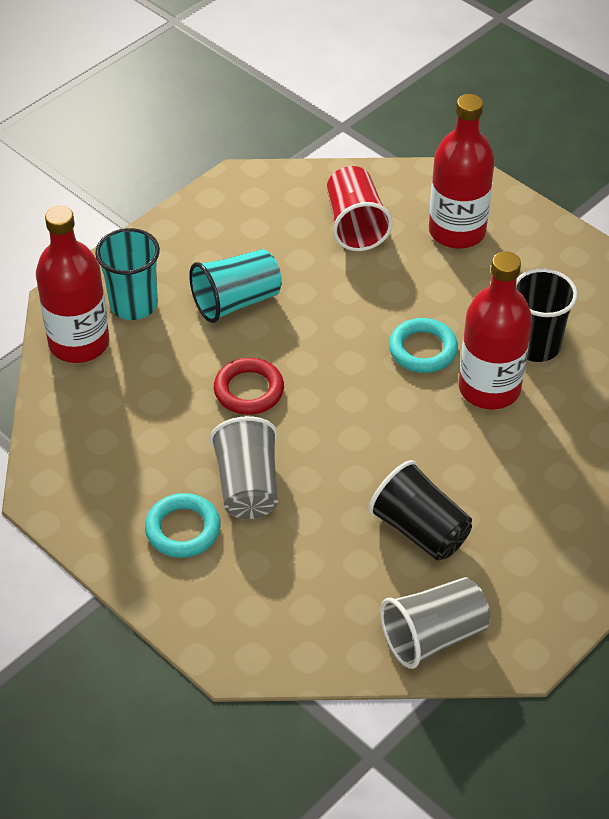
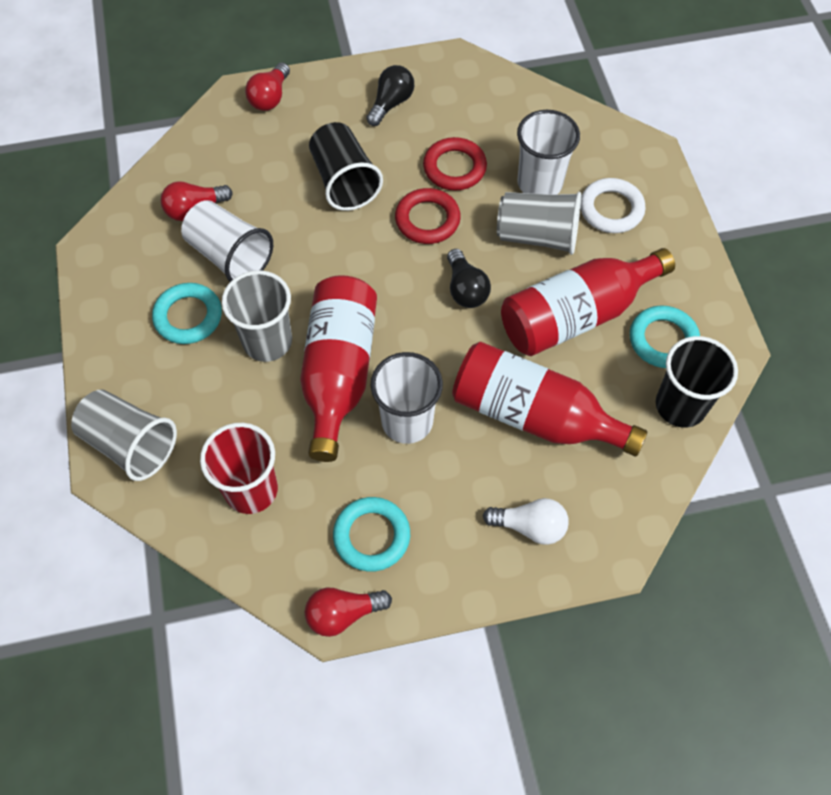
black light bulb: none = 0 -> [366,65,414,126] [447,249,491,308] = 2
grey cup: [210,416,278,519] [380,577,490,669] = 2 -> [71,389,177,481] [222,270,292,362] [497,192,581,255] = 3
red light bulb: none = 0 -> [160,181,233,221] [245,62,290,111] [305,588,392,637] = 3
red ring: [214,358,284,415] = 1 -> [395,188,461,244] [423,137,487,191] = 2
turquoise cup: [95,228,160,320] [189,249,282,323] = 2 -> none = 0
turquoise ring: [145,493,221,558] [389,318,458,373] = 2 -> [152,283,222,344] [333,497,410,572] [630,305,700,368] = 3
white cup: none = 0 -> [181,200,273,282] [371,352,443,444] [517,110,580,195] = 3
white light bulb: none = 0 -> [483,498,569,545] = 1
white ring: none = 0 -> [580,178,646,233] = 1

